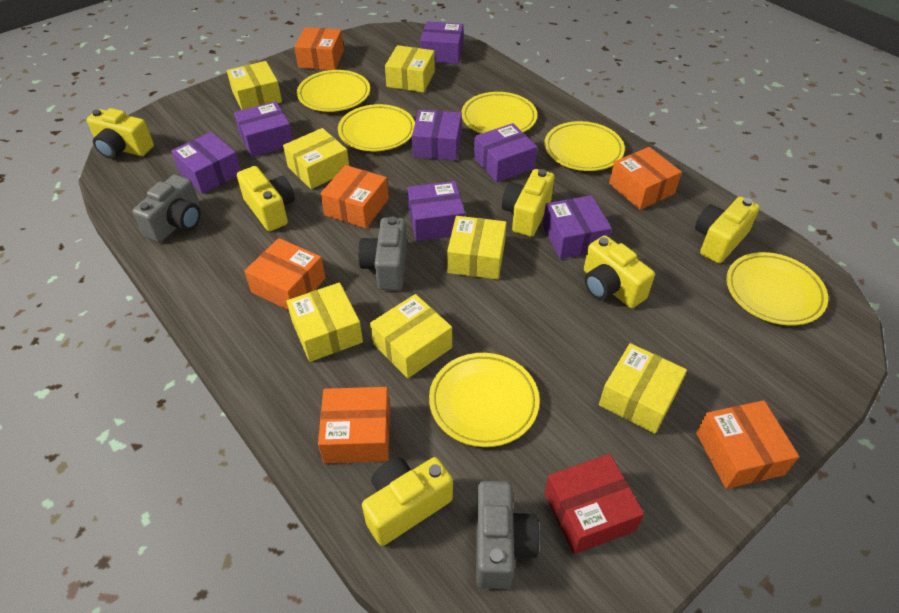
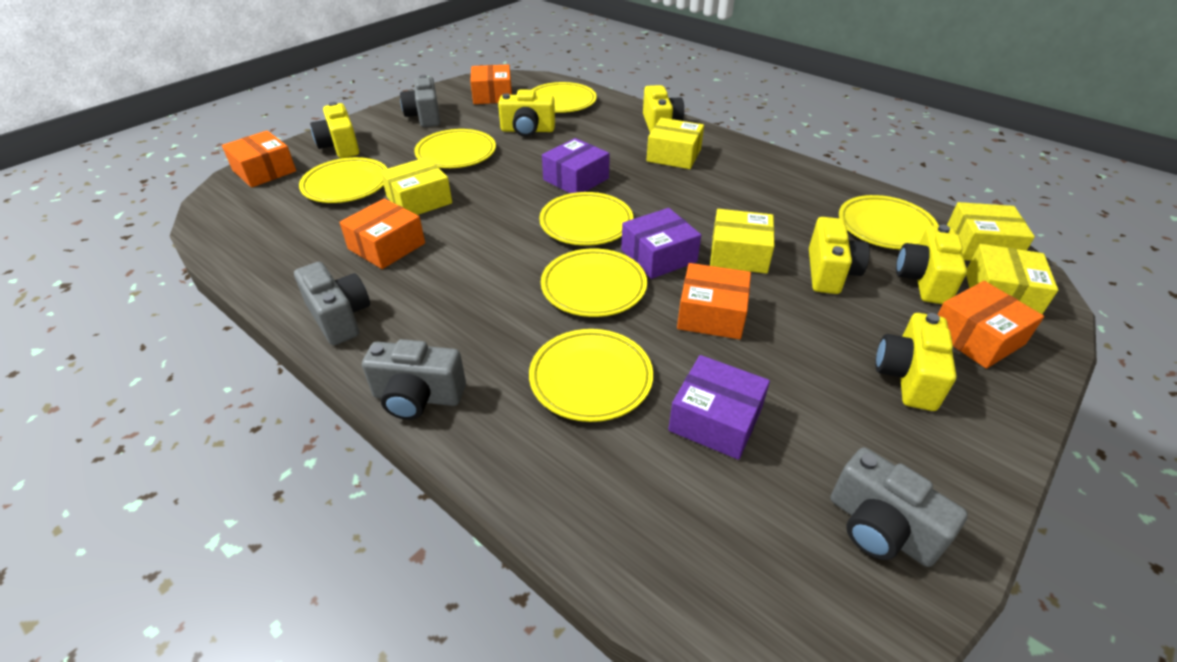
grey camera: [132,174,200,242] [358,217,407,290] [476,481,540,589] = 3 -> [294,262,370,345] [362,339,466,420] [400,75,440,127] [831,447,968,567] = 4
orange box: [244,238,326,310] [294,27,344,70] [318,387,390,463] [320,165,389,228] [609,147,682,210] [696,400,799,489] = 6 -> [222,131,296,188] [339,198,425,269] [470,64,512,104] [677,263,751,339] [937,281,1044,369] = 5
purple box: [171,132,241,194] [234,101,293,157] [407,181,465,241] [412,109,462,161] [420,21,464,64] [474,123,537,182] [543,195,612,259] = 7 -> [542,138,610,193] [621,208,701,279] [668,355,770,460] = 3
red box: [544,454,644,554] = 1 -> none = 0
yellow box: [227,61,282,110] [283,128,349,189] [286,283,363,362] [370,294,452,378] [385,45,435,92] [447,216,507,279] [599,343,687,434] = 7 -> [380,157,452,215] [646,118,704,169] [710,209,774,274] [947,202,1035,261] [966,244,1058,314] = 5
yellow plate: [297,70,370,112] [338,104,415,151] [429,353,540,447] [462,92,537,134] [544,121,625,171] [726,252,828,326] = 6 -> [299,157,388,203] [414,129,496,168] [529,329,653,422] [531,82,597,113] [539,192,634,246] [541,248,647,317] [839,195,939,249] = 7

